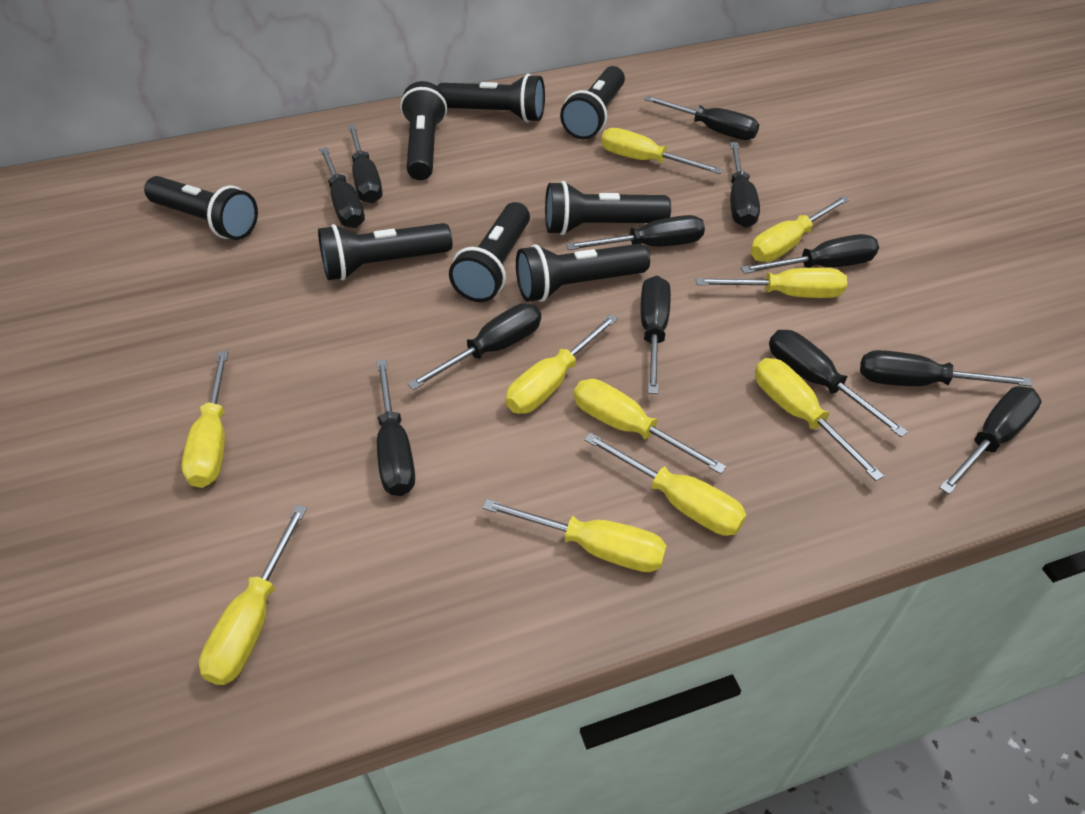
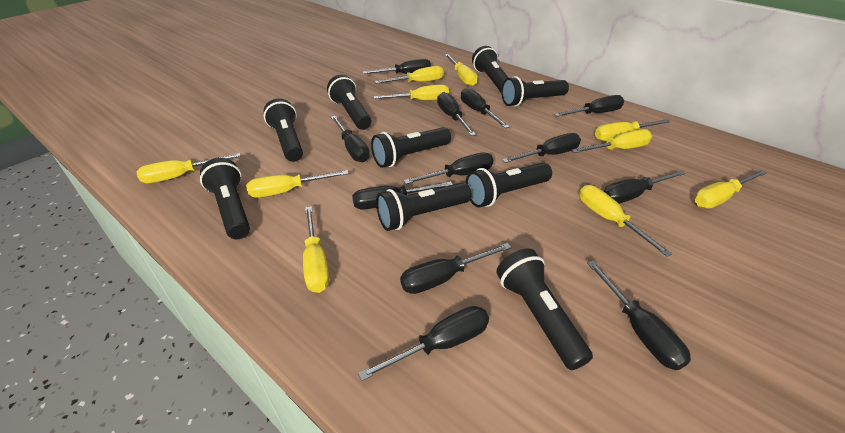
black flashlight: [144,176,258,240] [318,223,452,280] [400,81,447,180] [438,74,545,122] [449,202,530,302] [516,244,650,302] [545,181,671,235] [560,66,625,140] = 8 -> [200,158,250,239] [264,98,303,162] [327,75,371,130] [371,127,451,168] [376,182,472,231] [465,163,552,208] [472,46,509,92] [496,248,593,370] [501,76,569,107] = 9

